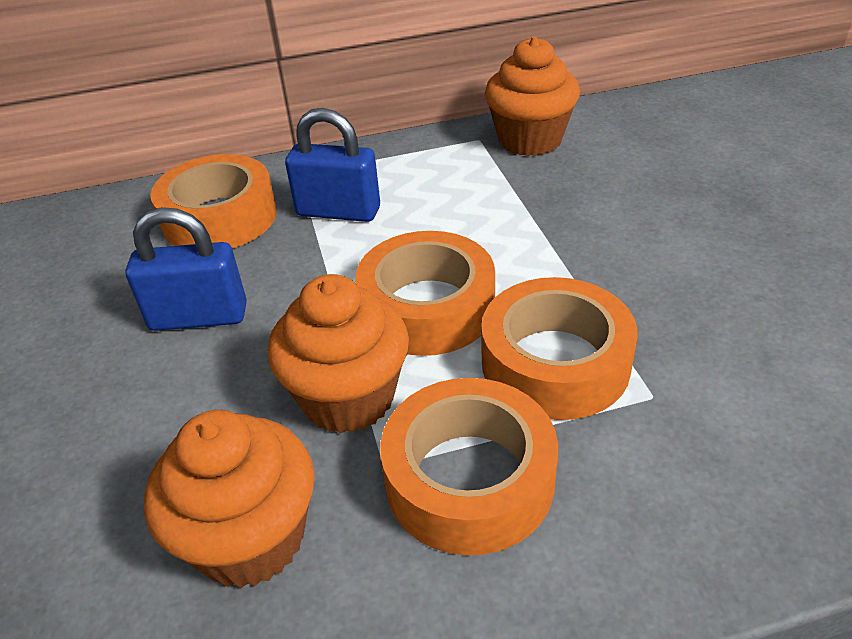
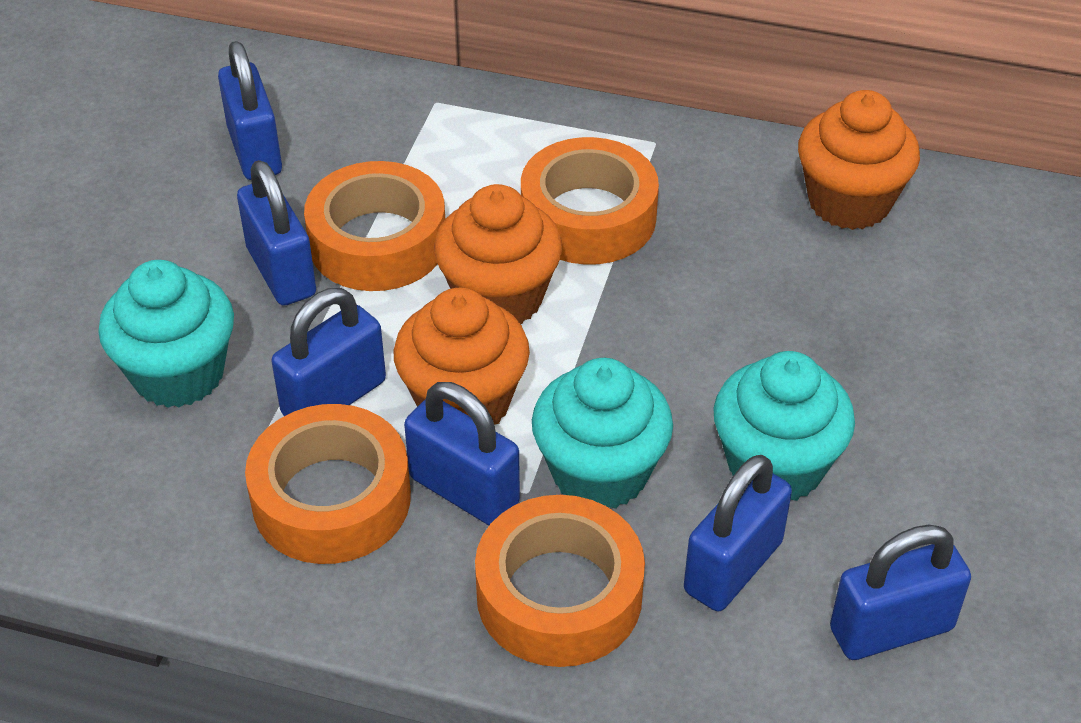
blue padlock: [125,207,247,331] [285,108,380,222] = 2 -> [218,41,282,180] [237,160,316,306] [271,288,386,416] [404,382,520,525] [684,455,792,611] [830,525,971,660] = 6
turquoise cupcake: none = 0 -> [98,260,234,408] [532,358,673,509] [714,351,855,501] = 3

